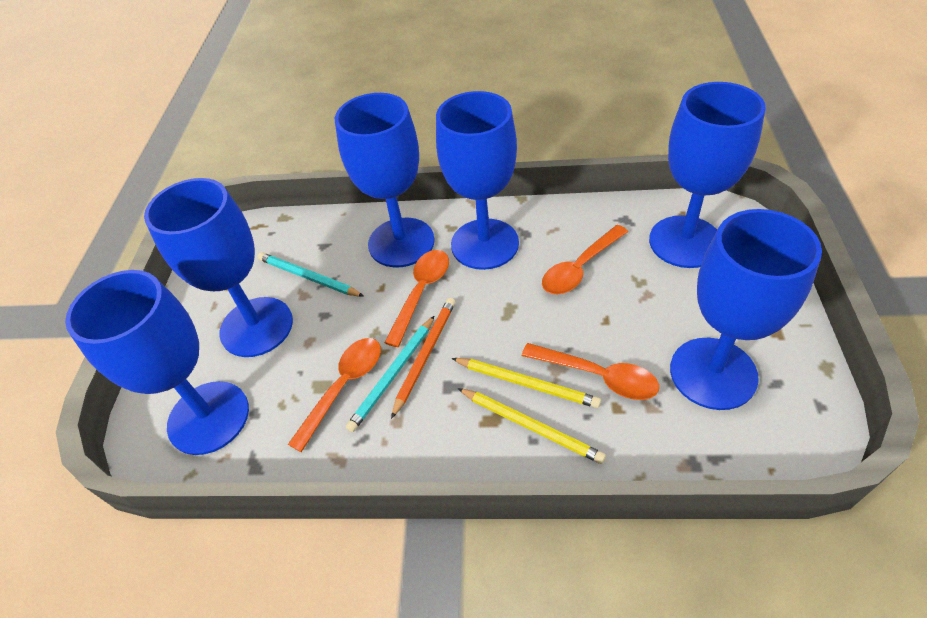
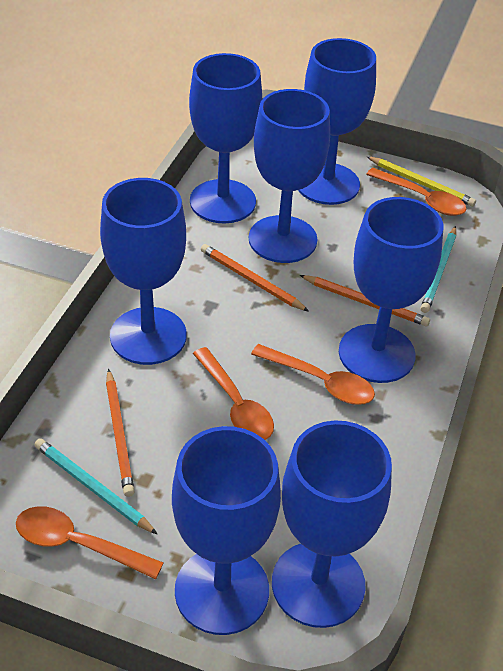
blue goblet: [65,270,249,455] [144,178,293,357] [335,93,435,267] [436,91,519,270] [649,82,766,268] [670,209,822,410] = 6 -> [100,178,187,365] [172,426,281,635] [189,53,262,223] [249,89,330,263] [272,421,392,628] [298,38,376,205] [339,197,443,383] = 7
orange pencil: [391,298,455,419] = 1 -> [106,369,135,497] [201,244,309,312] [300,275,430,326] = 3
yellow pencil: [451,358,601,408] [458,388,606,464] = 2 -> [366,156,476,207] = 1

